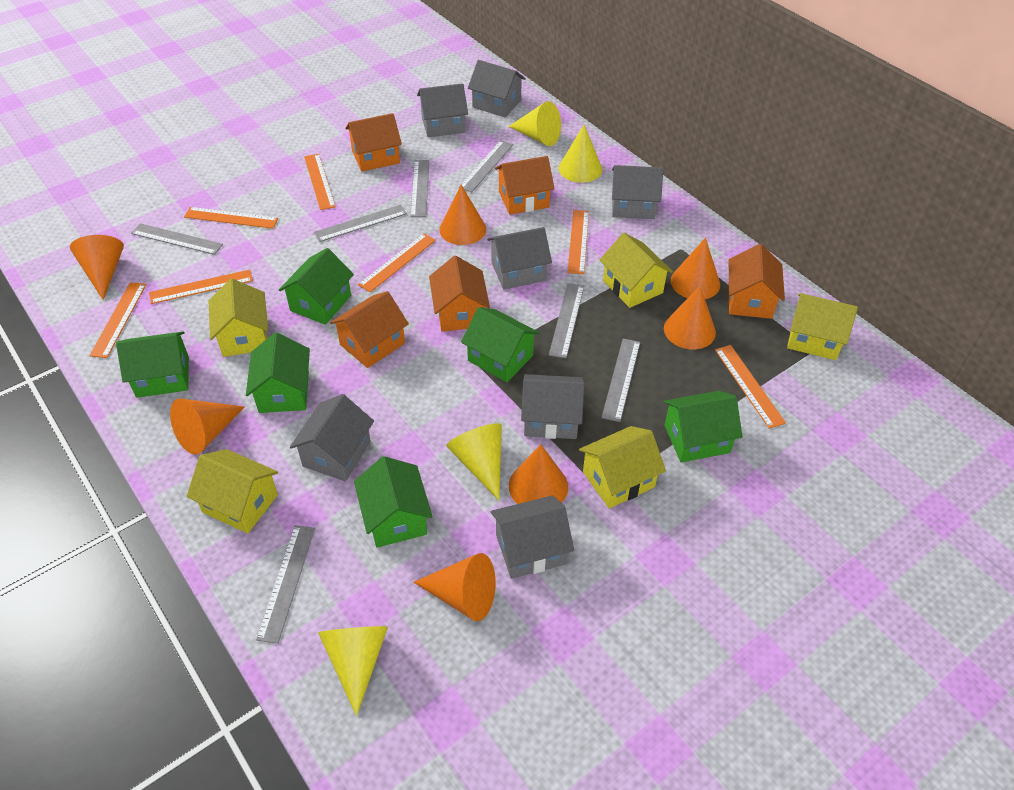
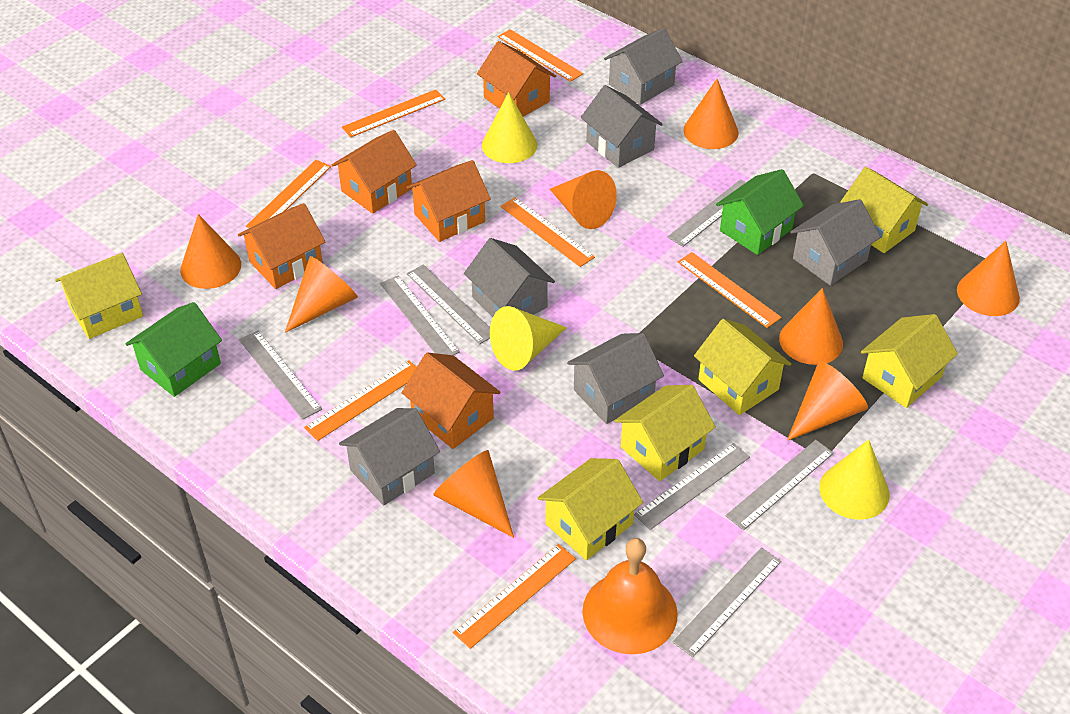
green house: [116,331,189,398] [246,332,310,413] [279,248,354,325] [354,456,433,548] [461,307,540,382] [664,391,743,462] = 6 -> [125,302,222,397] [716,169,804,255] = 2
grey house: [290,394,374,482] [417,83,468,137] [468,60,526,117] [487,227,552,290] [491,496,574,579] [521,374,585,439] [612,165,663,219] = 7 -> [339,408,440,506] [464,238,555,317] [567,333,664,424] [581,85,663,168] [604,28,683,105] [790,199,881,285] = 6
orange bell: none = 0 -> [582,538,678,654] = 1
orange cone: [70,235,124,300] [170,398,245,455] [413,553,496,621] [439,185,486,245] [509,444,568,504] [664,286,716,349] [671,238,720,299] = 7 -> [180,214,241,289] [285,256,358,333] [433,450,514,538] [550,170,617,229] [683,79,739,149] [779,288,843,365] [787,361,868,441] [957,241,1020,316] = 8
yellow cone: [318,626,388,716] [446,423,502,500] [509,101,561,146] [559,125,602,183] = 4 -> [482,92,537,163] [490,306,567,371] [819,440,890,520] = 3
yellow house: [186,449,278,533] [208,278,268,357] [579,426,666,509] [600,233,673,308] [787,293,858,360] = 5 -> [55,253,143,339] [538,458,643,560] [615,385,716,481] [694,319,791,415] [840,167,928,253] [861,314,958,408] = 6

